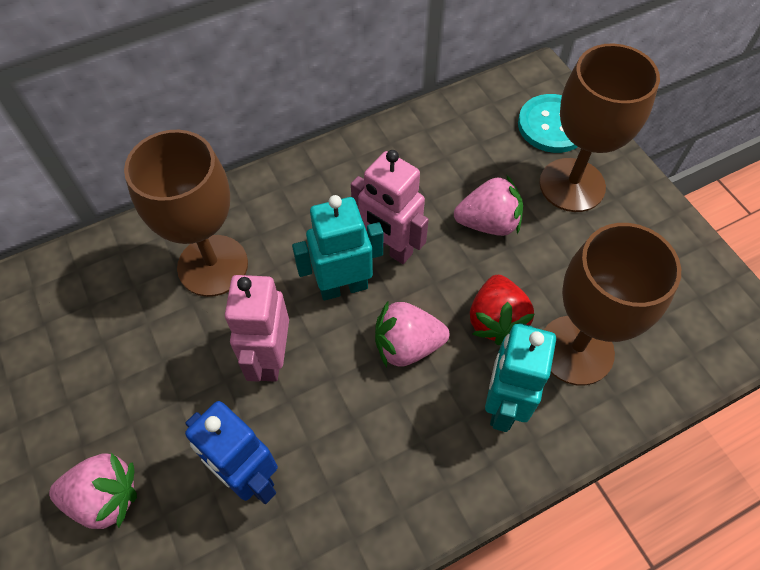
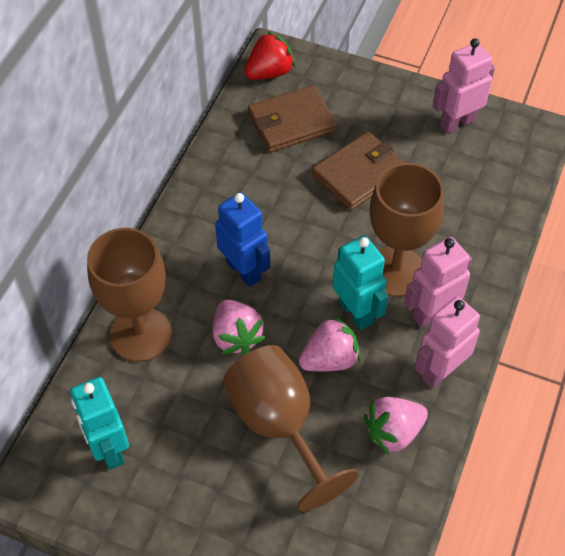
brown wallet: none = 0 -> [248,85,337,153] [312,131,405,211] = 2
pink robot: [225,275,289,382] [351,150,429,264] = 2 -> [404,237,472,328] [414,296,480,388] [433,38,495,134] = 3
turquoise button: [518,94,577,153] = 1 -> none = 0

